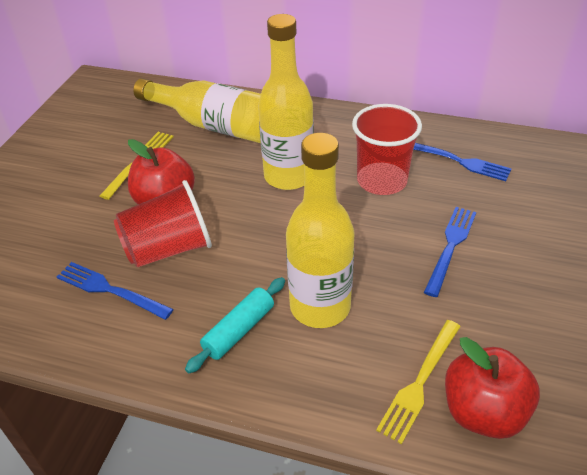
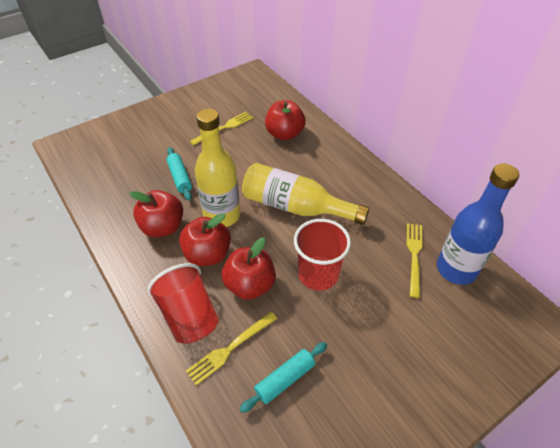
blue bottle: none = 0 -> [437,163,519,285] = 1
blue fork: [57,262,174,320] [413,143,512,181] [424,207,476,297] = 3 -> none = 0
red apple: [128,139,195,204] [445,337,540,439] = 2 -> [129,190,183,237] [179,213,231,266] [222,237,276,300] [265,100,306,141] = 4
turquoise rolling pin: [185,277,285,373] = 1 -> [166,147,192,201] [240,342,327,413] = 2
yellow bottle: [133,78,261,143] [258,14,314,190] [286,133,355,328] = 3 -> [195,108,240,227] [242,163,369,225] = 2
yellow fork: [100,132,174,200] [376,320,461,444] = 2 -> [186,312,277,385] [190,112,253,146] [406,223,423,298] = 3

